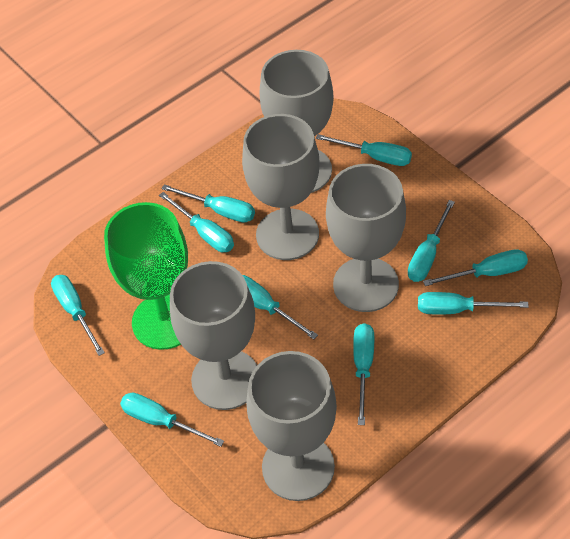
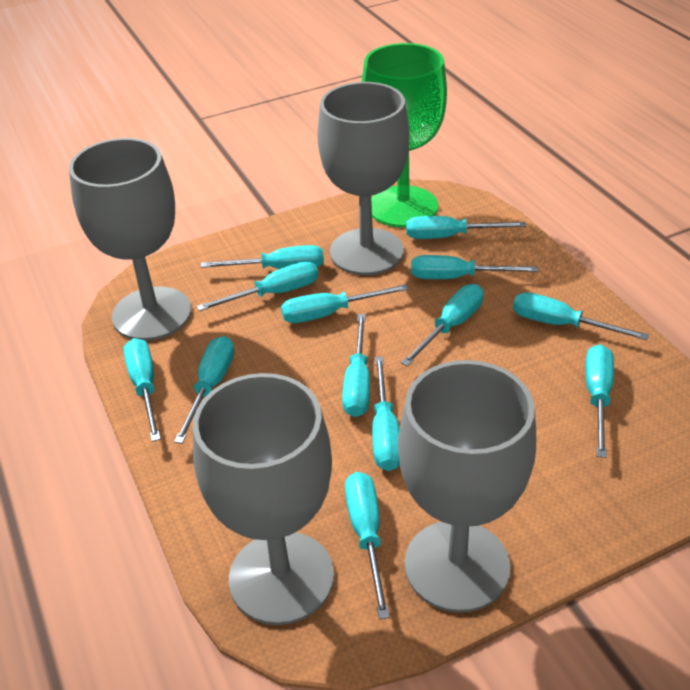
grey goblet: [170,261,257,410] [242,114,319,260] [246,351,337,501] [260,50,334,193] [326,164,406,312] = 5 -> [69,138,191,341] [193,373,334,625] [317,82,409,275] [398,360,536,613] = 4
turquoise screwdriver: [51,275,105,356] [120,393,224,447] [159,192,234,252] [161,184,255,223] [242,275,318,340] [316,134,412,166] [353,323,374,425] [408,200,455,282] [418,292,529,315] [423,249,528,286] = 10 -> [123,338,161,442] [174,336,234,444] [196,261,318,311] [201,245,324,269] [281,284,409,323] [342,314,370,417] [345,472,390,619] [372,357,400,471] [401,284,484,366] [406,216,526,239] [411,255,538,279] [513,292,649,340] [585,344,614,458] = 13

